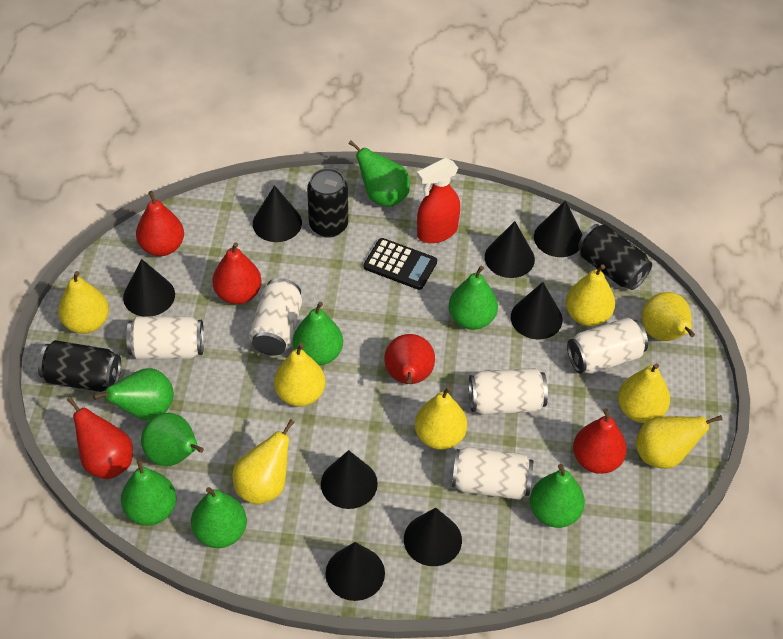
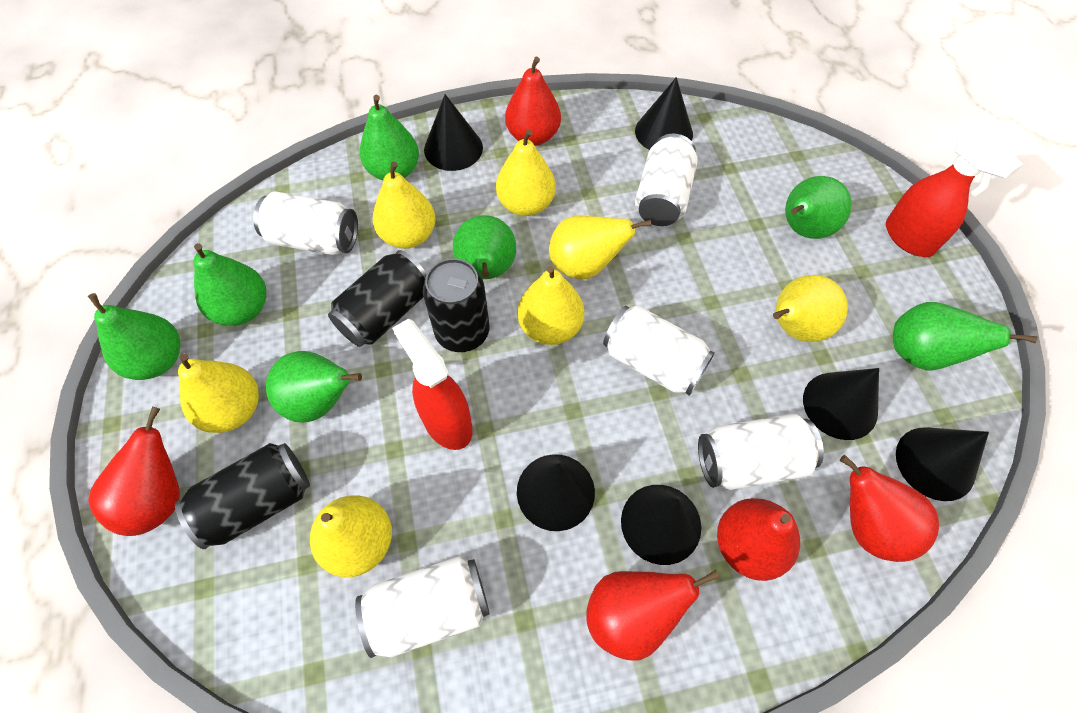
black calculator: [364,238,437,290] = 1 -> none = 0
black cone: [123,259,175,317] [253,185,302,242] [321,450,378,509] [325,542,385,601] [404,508,462,566] [485,221,535,278] [511,282,563,339] [534,200,583,257] = 8 -> [424,94,483,171] [517,454,595,531] [621,485,701,565] [635,77,693,150] [803,368,879,440] [896,427,989,501] = 6
green pear: [93,368,174,420] [121,459,176,526] [141,413,204,466] [191,487,247,548] [293,302,343,365] [348,140,410,207] [449,266,498,330] [530,464,585,528] = 8 -> [88,293,181,380] [194,243,266,326] [266,351,362,423] [360,95,419,181] [453,215,516,279] [785,176,852,239] [893,302,1038,370] = 7
red spray bottle: [417,158,460,243] = 1 -> [392,319,473,450] [886,130,1023,257] = 2
yellow pear: [58,271,109,334] [232,419,295,505] [274,343,326,407] [415,386,467,449] [566,264,615,326] [618,363,670,423] [636,415,723,469] [642,292,695,341] = 8 -> [178,353,259,433] [310,495,392,577] [372,161,436,249] [496,129,556,216] [517,266,584,345] [549,216,652,279] [773,275,848,342] = 7

